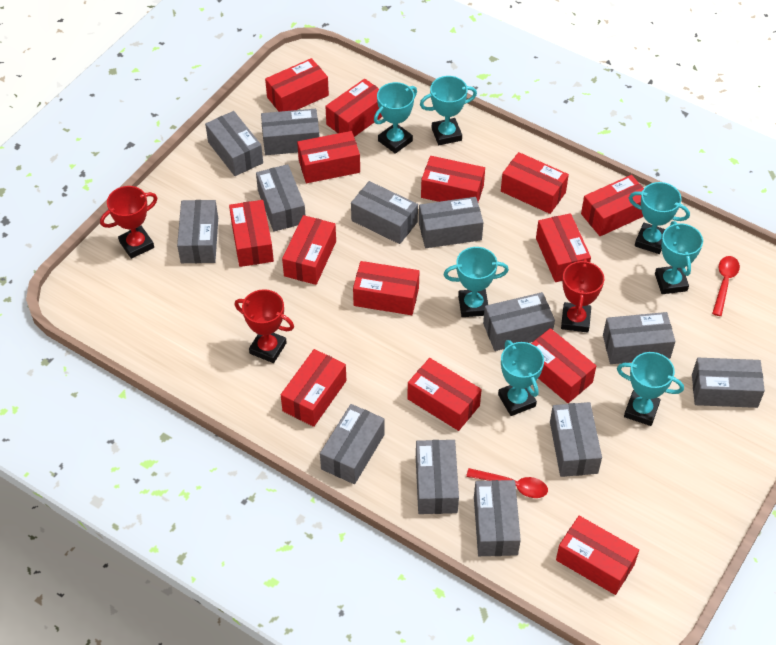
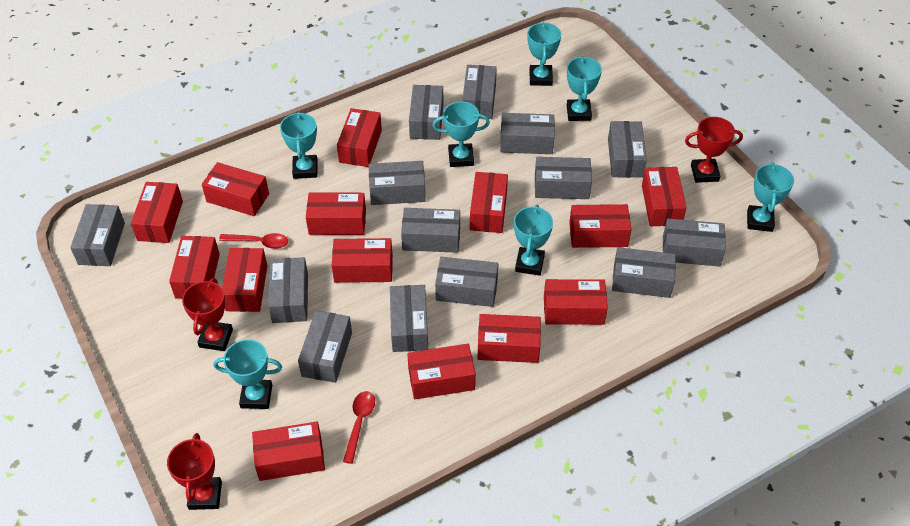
grey box: [177,200,218,263] [205,111,263,176] [256,164,305,231] [261,109,319,155] [320,404,385,484] [351,181,418,244] [416,440,459,514] [419,197,483,248] [474,480,521,556] [483,292,555,351] [550,402,602,477] [603,312,675,364] [692,358,765,408] = 13 -> [70,204,125,266] [268,257,308,323] [298,311,352,383] [369,161,426,205] [390,285,428,352] [401,208,460,253] [409,85,444,140] [435,257,498,307] [462,65,497,119] [500,113,555,154] [535,157,592,199] [608,121,647,178] [612,247,676,298] [663,219,726,267] = 14

